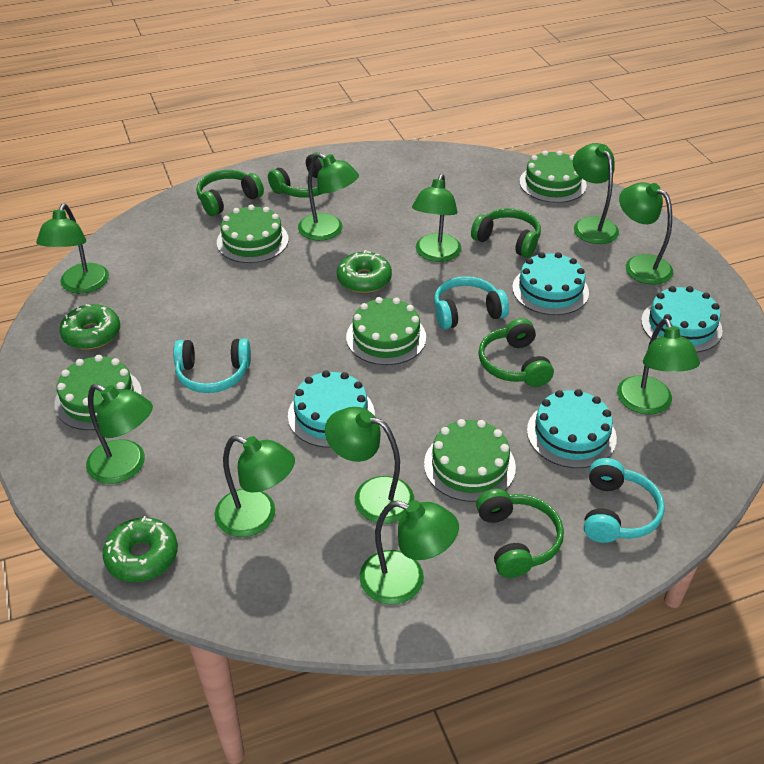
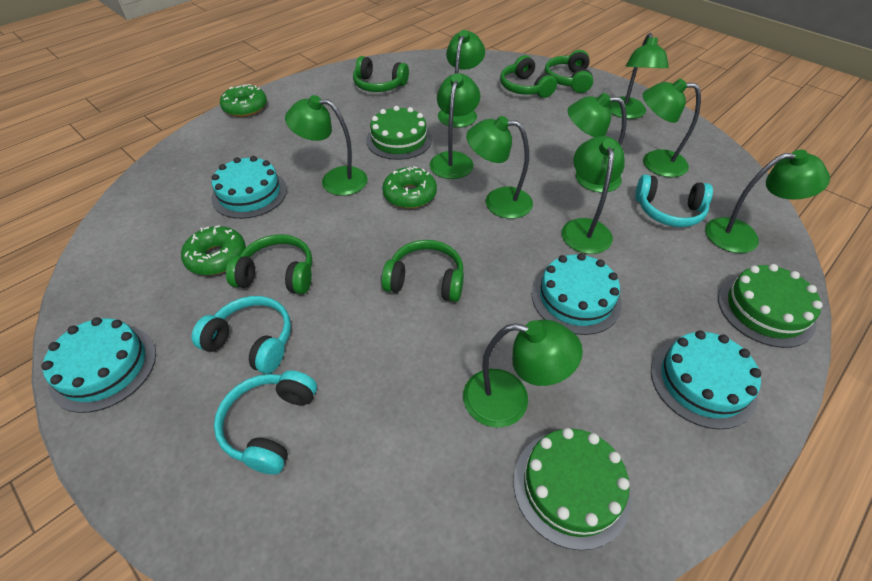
green cake: [54,355,142,430] [217,204,289,263] [346,297,426,365] [424,419,516,502] [519,150,587,203] = 5 -> [366,106,432,160] [513,428,631,550] [718,264,823,348] = 3

